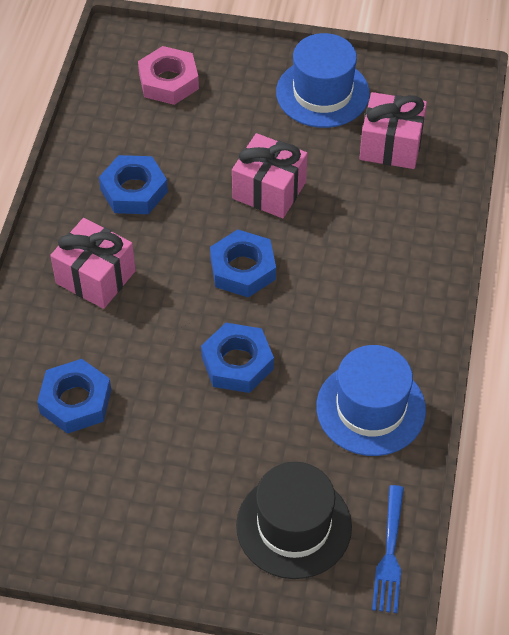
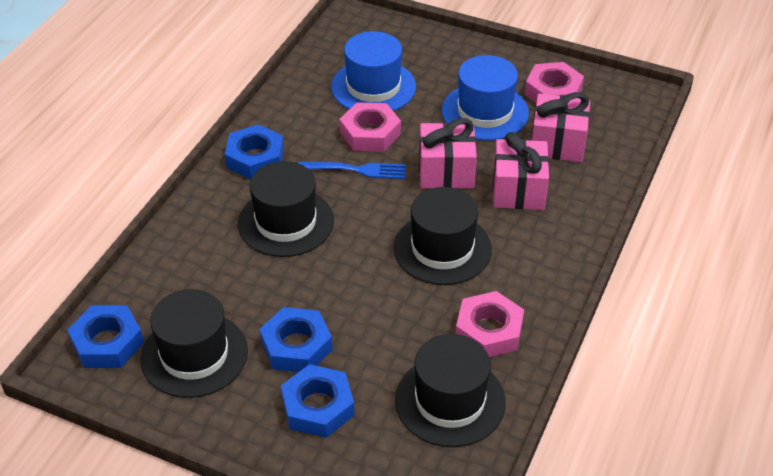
black hat: [236,462,352,579] = 1 -> [141,289,248,398] [238,161,334,257] [393,187,492,285] [395,334,506,447] = 4
pink nut: [138,46,199,105] = 1 -> [339,102,401,152] [456,291,524,357] [525,62,584,103] = 3

